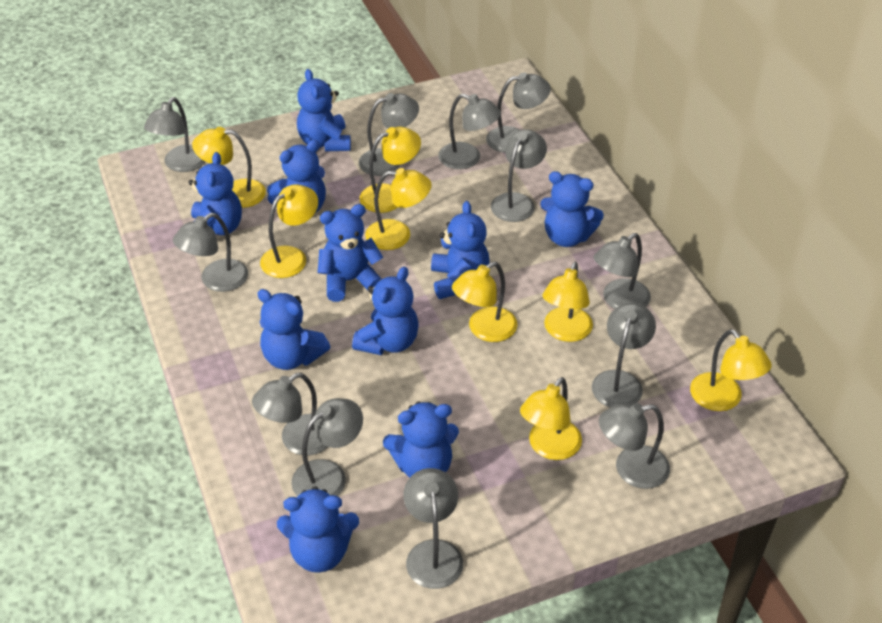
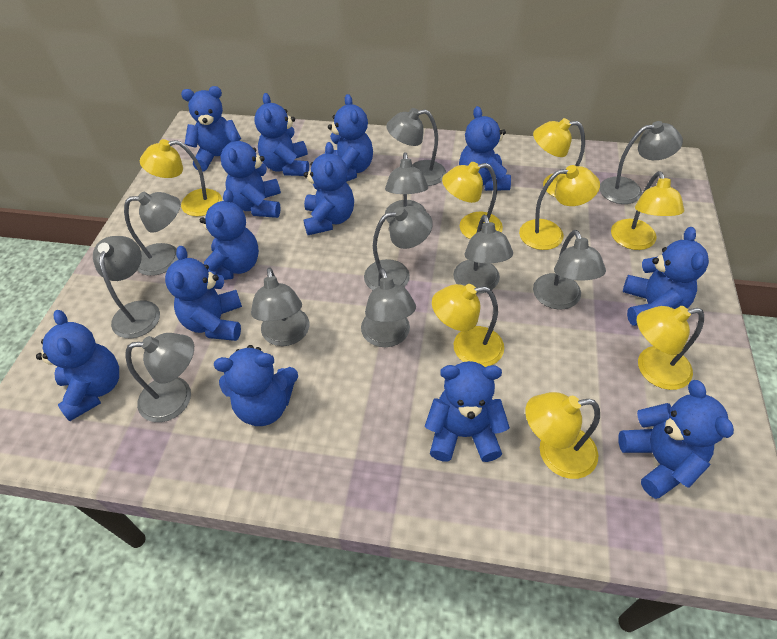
blue teddy bear: [188,152,242,235] [257,289,330,370] [267,140,326,213] [277,486,359,573] [297,69,351,152] [318,204,383,302] [352,267,419,355] [383,402,459,478] [431,201,489,299] [540,171,604,247] = 10 -> [36,310,119,421] [165,246,242,341] [181,86,241,171] [200,189,259,280] [214,345,298,426] [220,130,281,218] [254,93,309,176] [303,142,354,235] [325,94,373,182] [425,361,510,462] [459,106,511,191] [618,380,734,499] [623,227,709,326] = 13
grey lamp: [144,97,205,172] [173,213,248,292] [252,373,328,455] [291,398,363,496] [359,93,419,176] [403,468,463,589] [438,94,501,169] [486,72,551,153] [491,129,547,222] [592,303,656,408] [594,233,651,309] [599,403,670,489] = 12 -> [93,236,160,338] [124,192,181,276] [125,333,194,422] [251,267,309,346] [361,268,416,347] [364,206,433,290] [385,152,428,223] [386,108,446,186] [453,215,513,294] [533,230,606,310] [600,121,683,204] = 11

